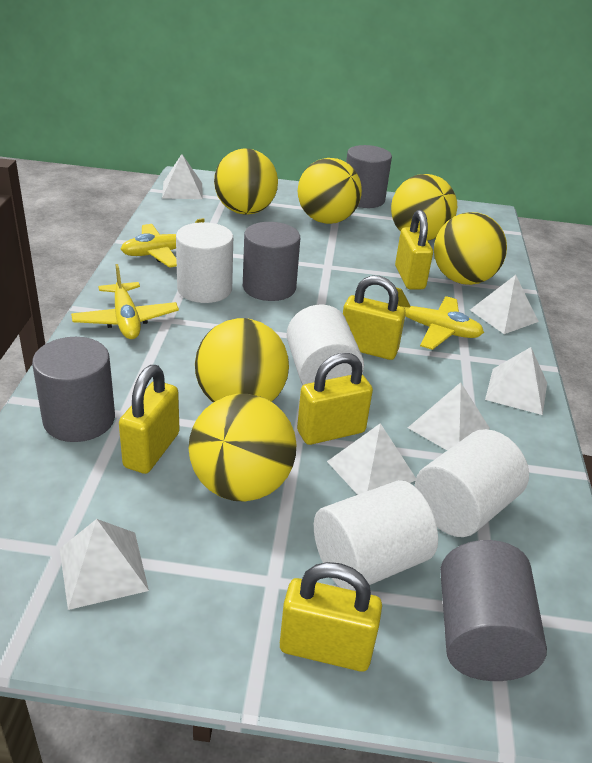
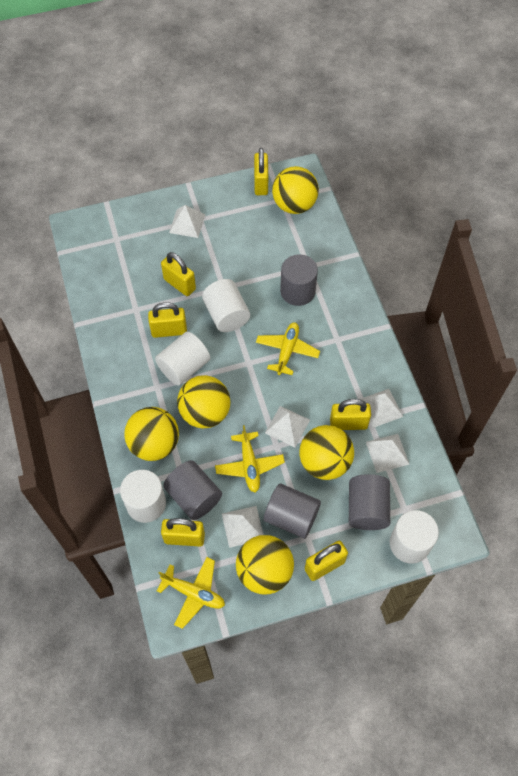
white pyramid: [60,519,149,610] [162,154,203,199] [327,423,416,495] [408,382,490,450] [470,275,539,334] [485,347,547,415] = 6 -> [169,205,206,238] [222,506,263,548] [265,406,310,447] [360,389,403,428] [366,434,410,473] = 5
yellow ball: [189,394,296,502] [195,318,289,402] [214,149,278,214] [298,158,362,224] [391,174,457,241] [434,212,507,285] = 6 -> [124,407,179,461] [177,375,230,428] [236,535,294,595] [272,166,319,214] [300,425,354,480] = 5
yellow padlock: [119,365,180,474] [280,562,382,672] [297,353,373,445] [343,275,406,360] [395,210,433,290] = 5 -> [148,302,187,338] [161,252,196,296] [161,518,205,546] [254,148,268,195] [305,541,348,581] [330,399,371,430] = 6

